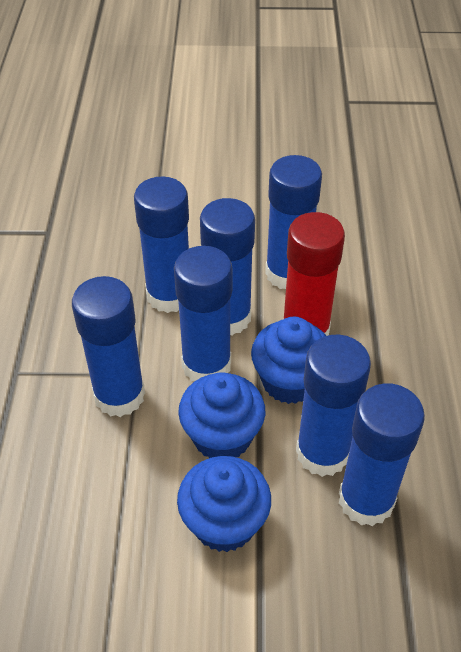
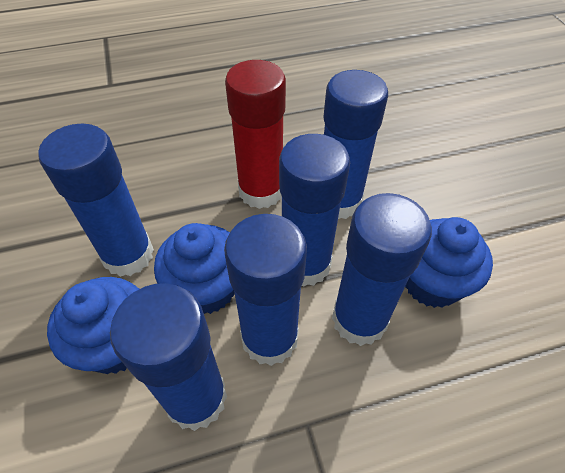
blue glue stick: [72,276,145,417] [134,176,189,313] [174,246,233,381] [200,198,255,335] [265,155,322,289] [296,335,371,477] [339,383,425,526] = 7 -> [38,124,154,277] [110,283,227,431] [224,214,307,366] [279,134,350,287] [323,70,388,219] [332,193,432,346] = 6

